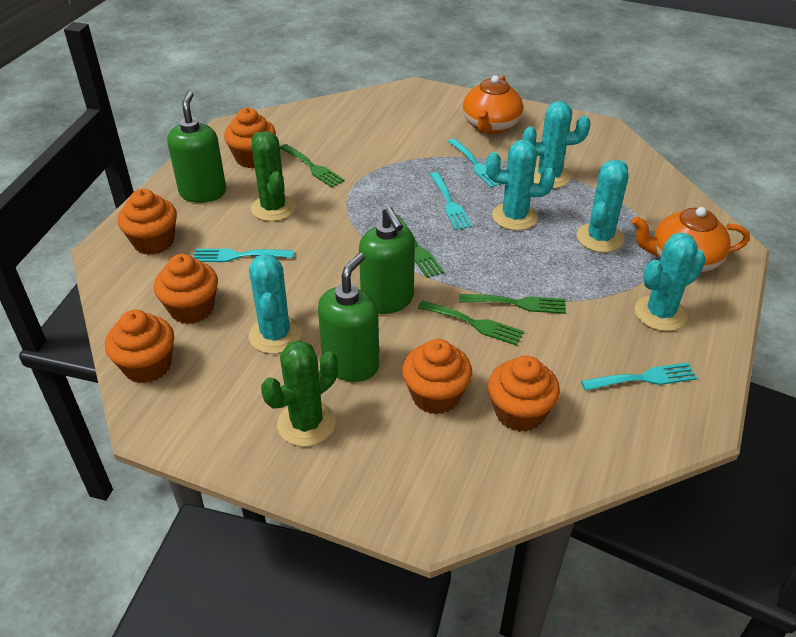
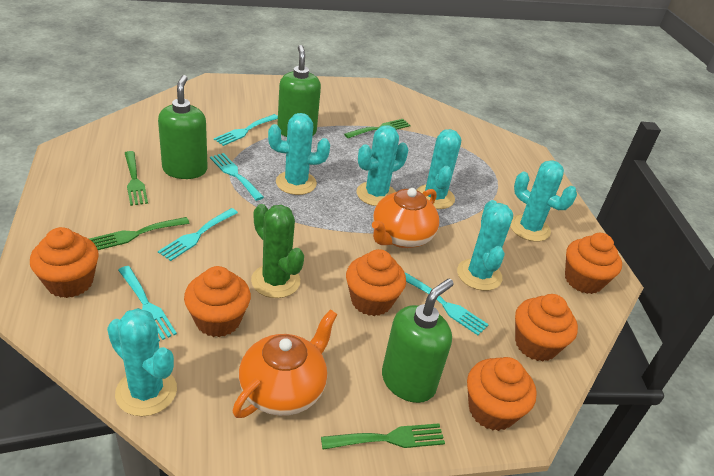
green cactus: [251,131,296,221] [261,340,338,447] = 2 -> [251,204,304,298] = 1
turquoise cactus: [248,254,302,354] [486,140,555,231] [523,101,591,189] [577,160,628,253] [635,233,706,331] = 5 -> [107,308,177,416] [268,113,330,195] [357,125,408,206] [417,129,461,209] [457,200,513,291] [510,160,577,242] = 6
turquoise fork: [193,249,294,262] [430,172,472,230] [448,138,501,188] [581,363,697,391] = 4 -> [118,266,177,341] [158,208,238,261] [210,153,264,201] [214,114,278,146] [405,272,489,335] = 5

